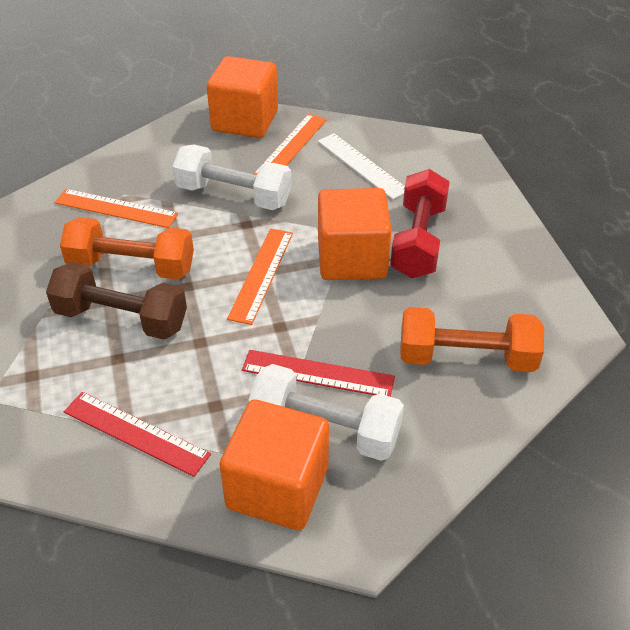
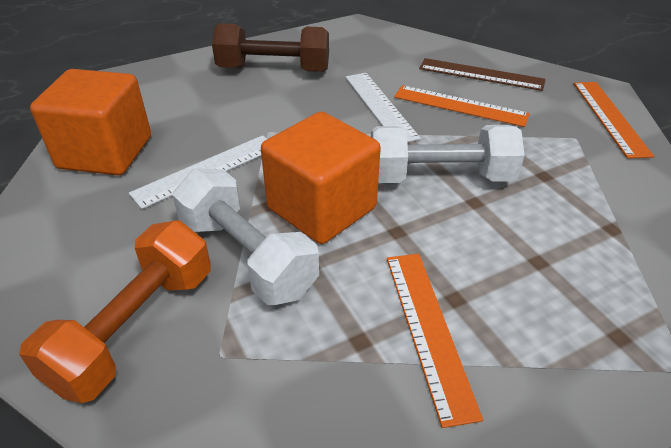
brown ruler: none = 0 -> [419,58,546,91] = 1
orange cube: [207,56,278,138] [219,400,329,530] [318,188,392,280] = 3 -> [30,69,151,175] [261,112,381,244] = 2
orange dumbbell: [60,217,194,280] [400,307,544,372] = 2 -> [19,220,211,403] = 1
red dumbbell: [390,169,450,278] = 1 -> none = 0
red ruler: [64,392,211,477] [242,350,395,397] = 2 -> none = 0
white ruler: [318,133,405,199] = 1 -> [129,135,267,209] [345,73,421,142] = 2

